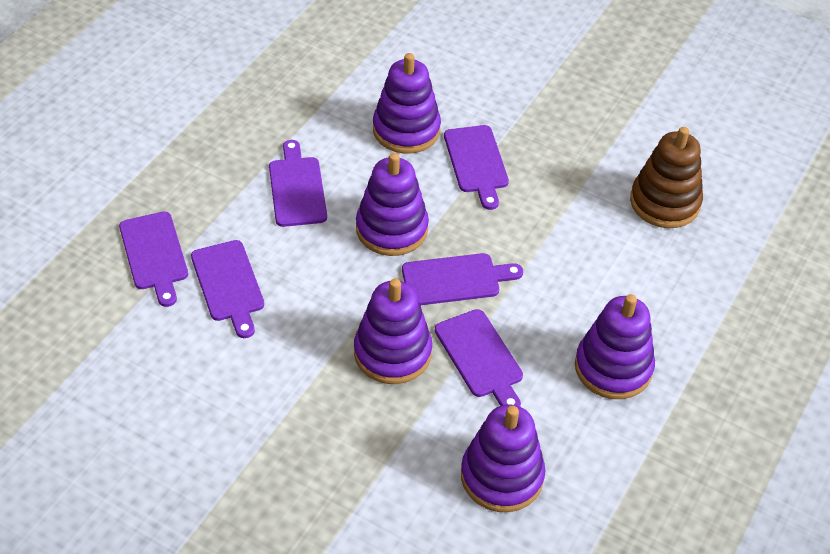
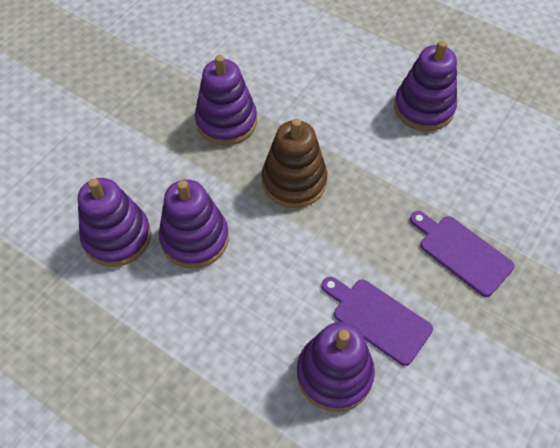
purple cutting board: [119,212,188,307] [191,240,264,338] [269,140,327,227] [402,253,523,305] [435,309,523,407] [444,125,509,210] = 6 -> [322,277,433,366] [410,211,515,297] = 2

